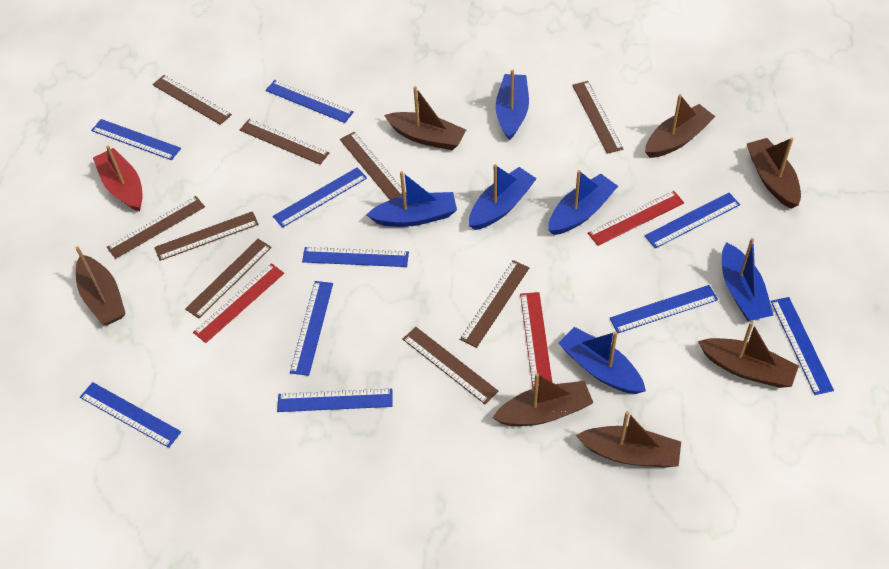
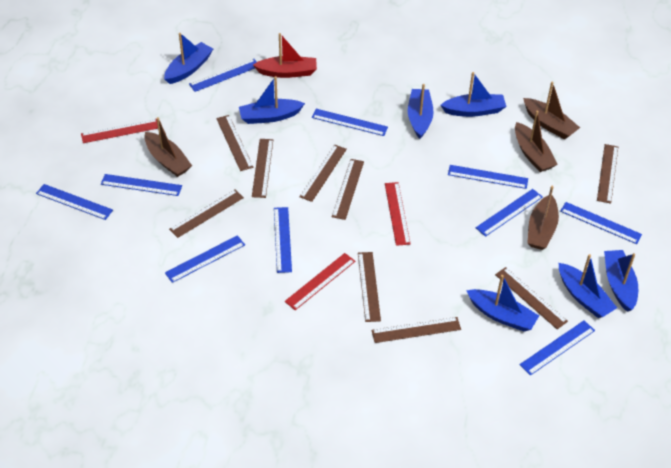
blue boat: [367,171,457,227] [469,164,537,230] [496,69,529,140] [548,170,618,235] [559,327,646,394] [722,238,774,321] = 6 -> [164,33,213,84] [239,76,305,124] [408,84,434,139] [441,72,506,117] [466,275,539,331] [559,254,617,318] [604,250,638,312] = 7
brown boat: [76,247,126,325] [384,86,466,150] [492,373,593,426] [575,411,681,468] [645,94,716,158] [698,322,799,388] [747,138,801,209] = 7 -> [144,117,192,177] [515,110,558,172] [523,82,580,139] [527,186,559,250] = 4

